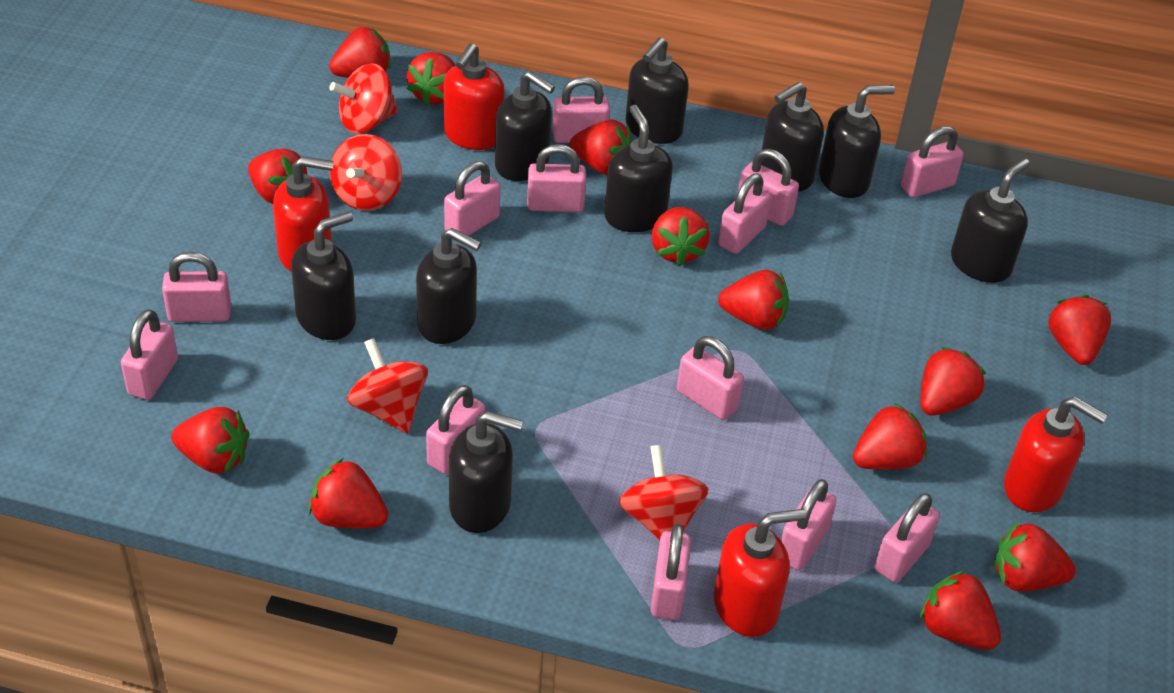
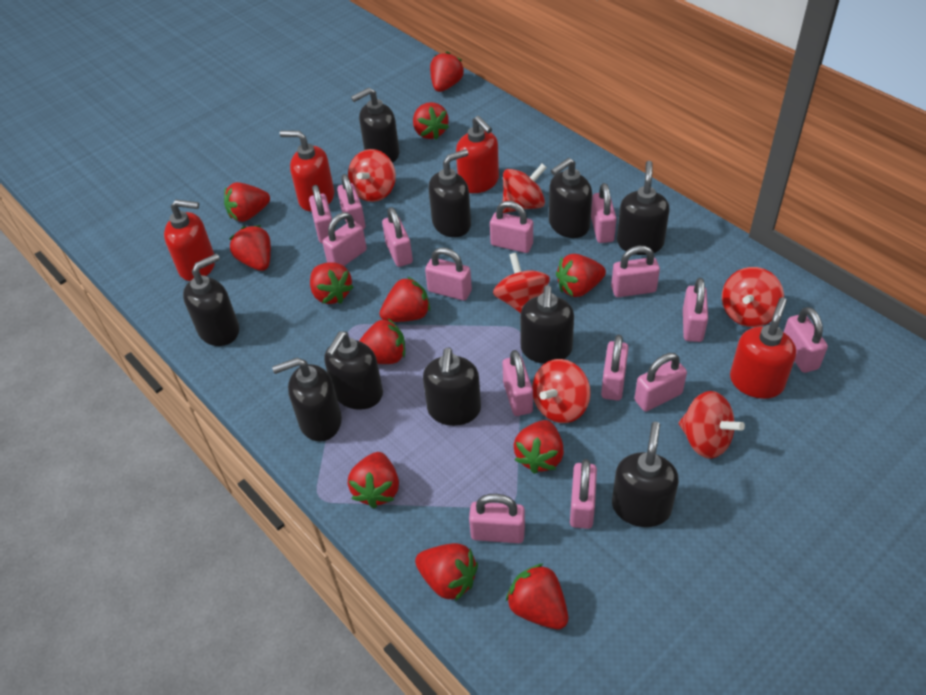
black soap dispenser: [291,212,356,340] [416,228,481,344] [449,411,523,533] [495,71,555,181] [604,105,673,232] [625,37,689,144] [761,82,824,191] [819,85,895,198] [951,159,1030,283] = 9 -> [183,254,239,346] [272,358,342,442] [324,331,383,410] [351,87,399,163] [423,347,481,426] [428,149,471,237] [520,285,574,364] [549,158,592,238] [612,422,679,527] [617,161,670,255] = 10
pink padlock: [121,309,178,400] [162,252,231,322] [426,385,485,474] [444,161,500,236] [527,144,586,212] [552,76,610,143] [651,524,691,620] [677,336,744,420] [718,174,771,254] [738,149,799,226] [781,479,837,571] [875,493,940,582] [901,126,964,198] = 13 -> [309,185,332,243] [322,212,367,266] [337,174,366,229] [382,207,413,267] [425,247,472,301] [469,494,525,543] [490,201,533,253] [503,350,533,416] [570,459,597,529] [591,183,617,243] [601,335,629,401] [611,246,660,297] [634,353,687,412] [683,278,708,342] [784,307,828,373] = 15
red spinning top: [329,63,398,134] [330,134,402,211] [347,338,428,434] [619,445,708,540] = 4 -> [348,149,396,202] [493,253,550,313] [503,164,547,213] [532,359,591,423] [679,391,745,459] [722,267,784,327] = 6
red strawberry: [171,407,250,473] [248,149,307,204] [309,458,388,528] [329,26,391,78] [407,52,456,106] [570,120,632,175] [651,207,710,266] [718,270,789,330] [853,403,927,470] [920,347,986,416] [920,570,1001,650] [994,522,1076,592] [1048,295,1111,365] = 13 -> [224,182,270,222] [229,225,271,271] [310,262,354,304] [348,452,399,508] [359,318,405,364] [380,277,430,322] [413,102,449,140] [415,543,478,601] [430,52,464,92] [506,563,568,629] [513,420,564,474] [556,254,606,297] = 12

